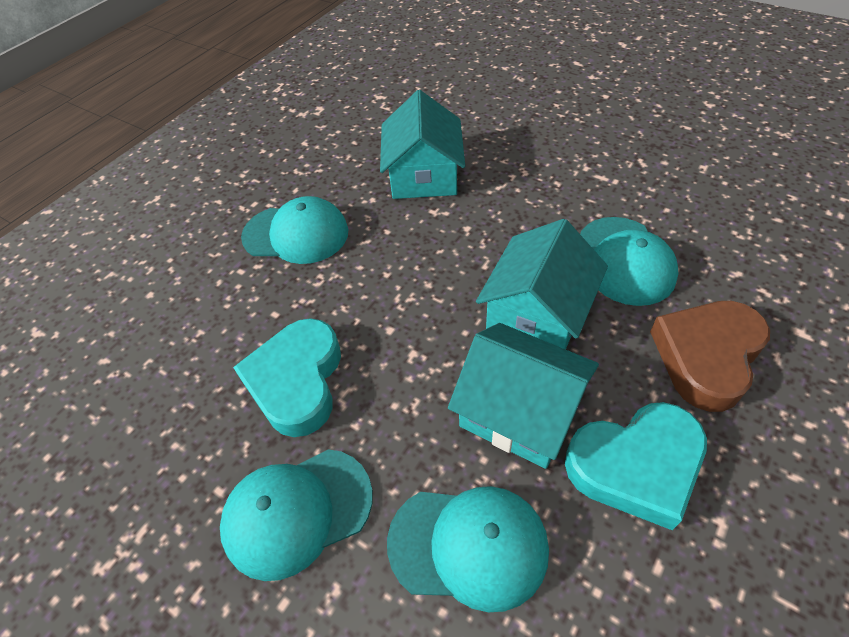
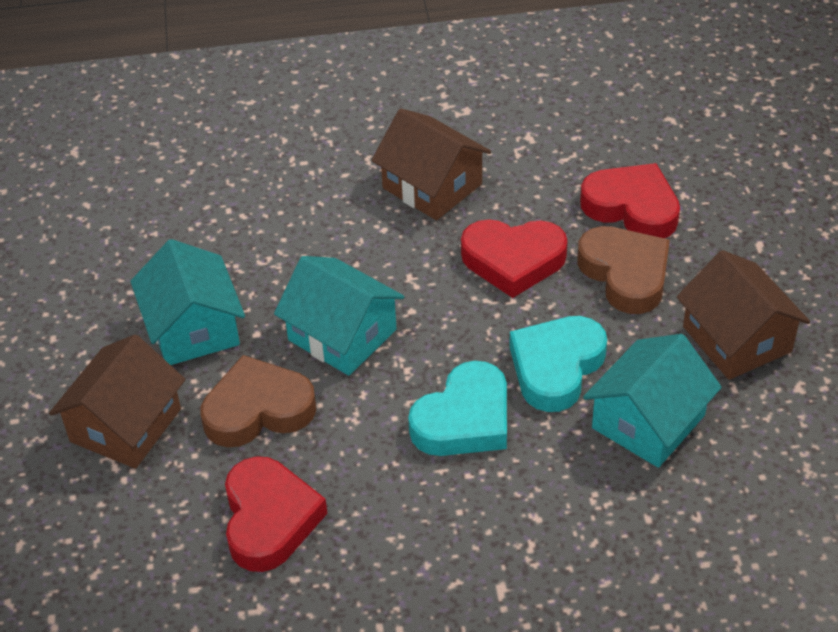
brown heart: [650,301,770,412] = 1 -> [200,355,316,447] [577,226,670,314] = 2
brown house: none = 0 -> [49,334,185,469] [371,108,491,221] [676,250,810,380] = 3
red heart: none = 0 -> [225,456,328,572] [461,219,567,298] [580,163,680,238] = 3
turquoise cap: [220,449,373,581] [241,196,348,264] [387,486,549,612] [580,217,679,306] = 4 -> none = 0

